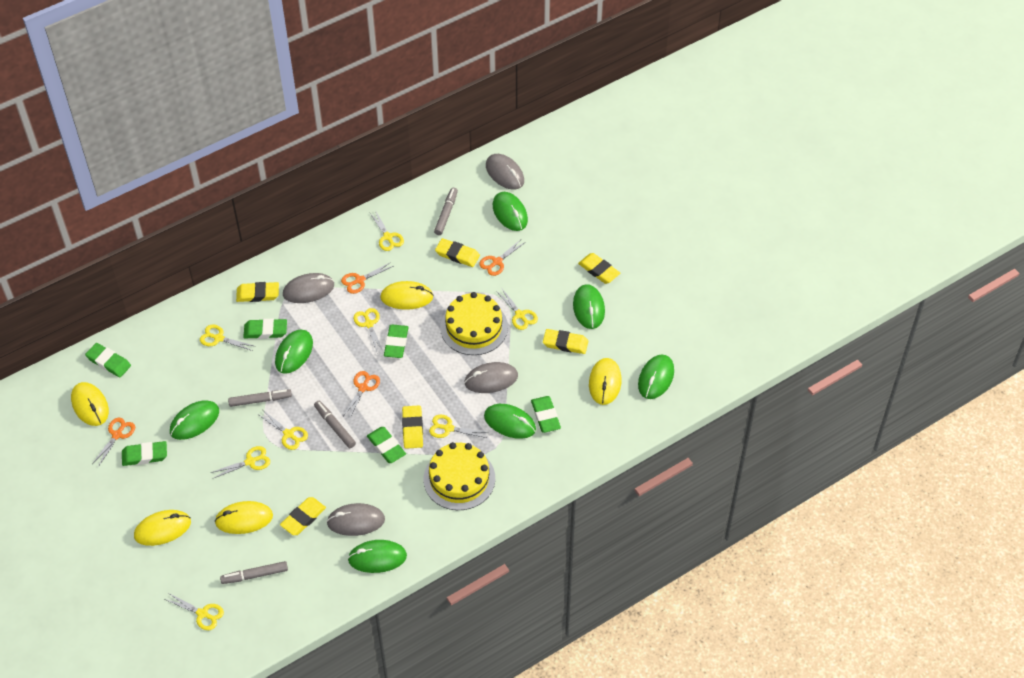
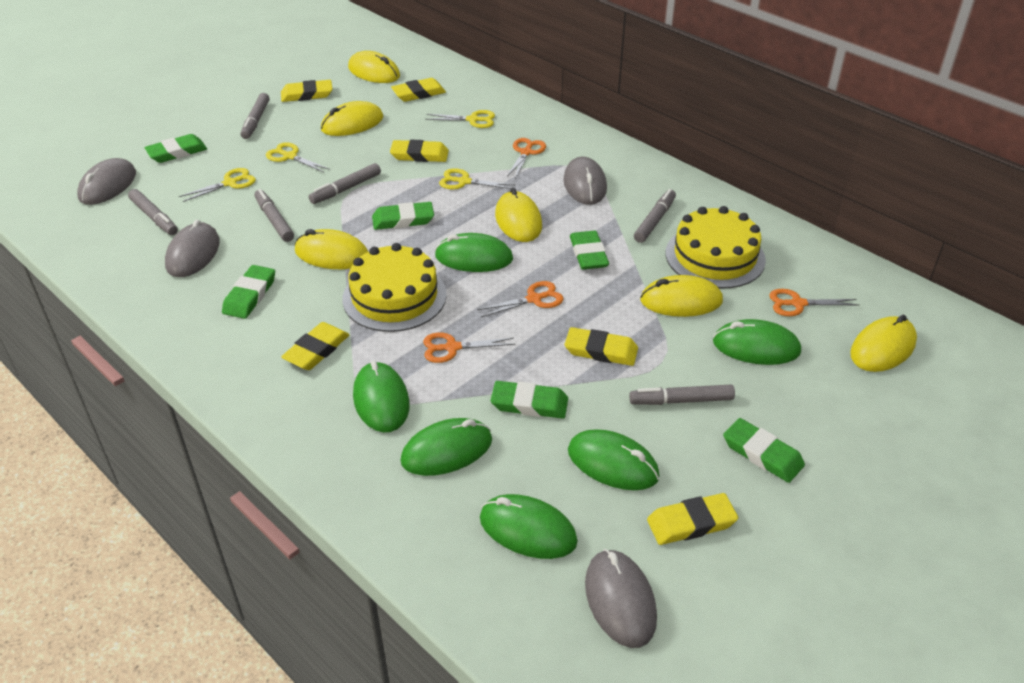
green mouse: [170,400,219,440] [275,329,313,374] [348,540,407,573] [484,404,536,439] [493,192,528,231] [573,284,605,329] [638,354,674,399] = 7 -> [353,361,410,432] [401,418,492,476] [435,233,513,272] [480,494,578,559] [568,429,660,490] [713,319,801,365] = 6
grey marker: [220,561,288,584] [228,389,292,407] [314,401,356,448] [434,188,458,235] = 4 -> [128,189,178,235] [241,93,270,139] [254,189,294,242] [309,163,381,204] [629,385,735,405] [634,189,676,243] = 6
yellow mouse: [71,382,109,426] [134,510,191,546] [214,501,273,534] [380,281,433,310] [589,358,621,405] = 5 -> [295,229,368,269] [321,101,383,136] [348,51,400,83] [495,188,542,242] [640,275,723,317] [850,315,917,372] = 6
yellow scissors: [165,593,224,630] [200,325,254,351] [210,446,270,478] [259,410,308,450] [354,308,384,353] [369,210,404,251] [429,415,489,438] [496,289,538,330] = 8 -> [179,168,256,202] [266,142,330,172] [426,110,495,128] [439,168,515,190] = 4

